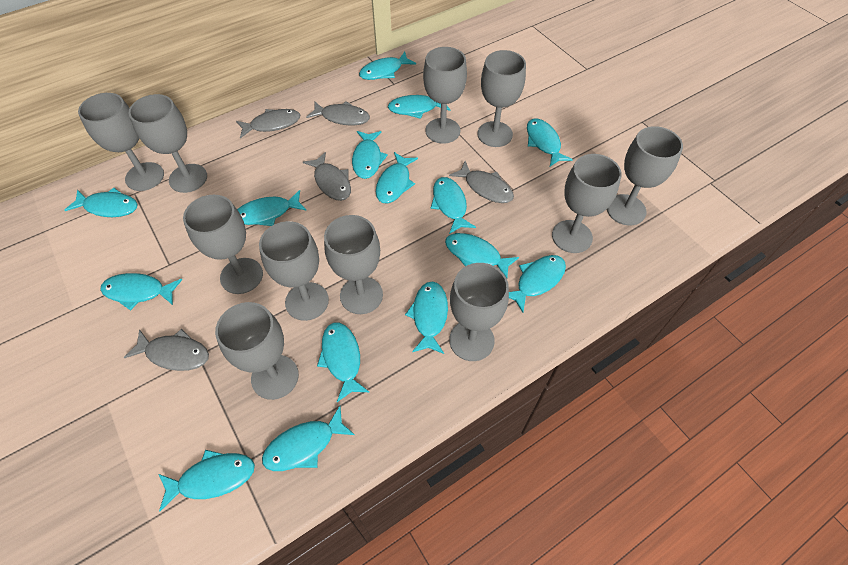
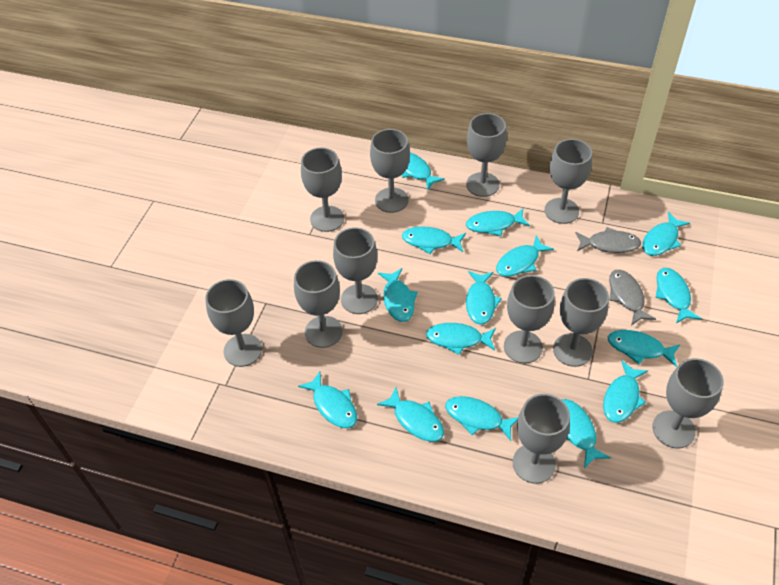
grey fish: [124,329,209,371] [236,109,300,138] [303,152,351,201] [306,101,370,125] [449,161,514,203] = 5 -> [575,227,641,253] [609,270,656,325] = 2

